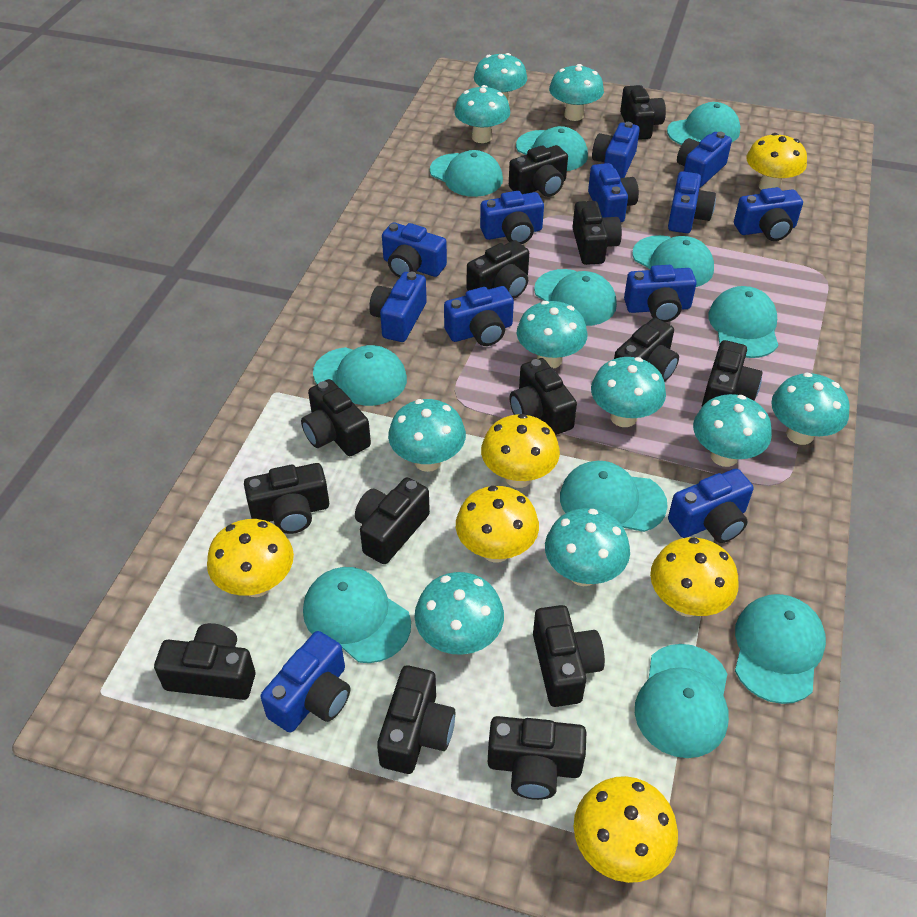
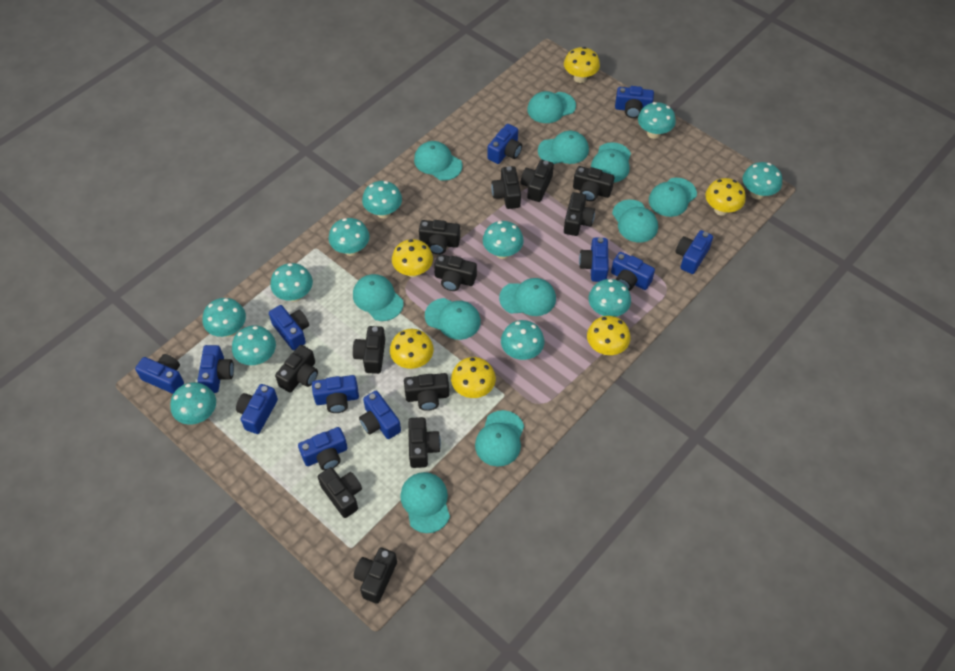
black camera: [154,623,255,700] [244,463,329,534] [301,379,371,456] [355,478,430,564] [377,665,456,774] [467,240,529,299] [488,716,586,800] [509,145,568,197] [510,358,577,435] [533,605,605,707] [572,201,622,265] [614,318,679,382] [620,85,666,140] [702,340,762,406] = 14 -> [275,345,318,392] [318,467,362,518] [353,326,385,374] [354,548,397,604] [404,373,449,411] [408,417,441,468] [419,220,460,254] [434,254,477,291] [491,166,521,209] [521,160,554,202] [564,192,595,236] [573,166,614,201] = 12
turquoise mushroom: [388,399,466,472] [414,572,504,655] [454,85,511,143] [474,53,527,103] [517,301,587,368] [545,508,630,586] [549,64,604,121] [591,357,666,427] [693,394,772,467] [771,373,850,445] = 10 -> [170,382,216,425] [203,298,246,337] [232,326,276,365] [270,263,313,302] [329,218,370,256] [362,181,402,218] [483,221,524,259] [501,320,544,360] [589,279,631,317] [638,102,676,139] [743,162,782,200] = 11

